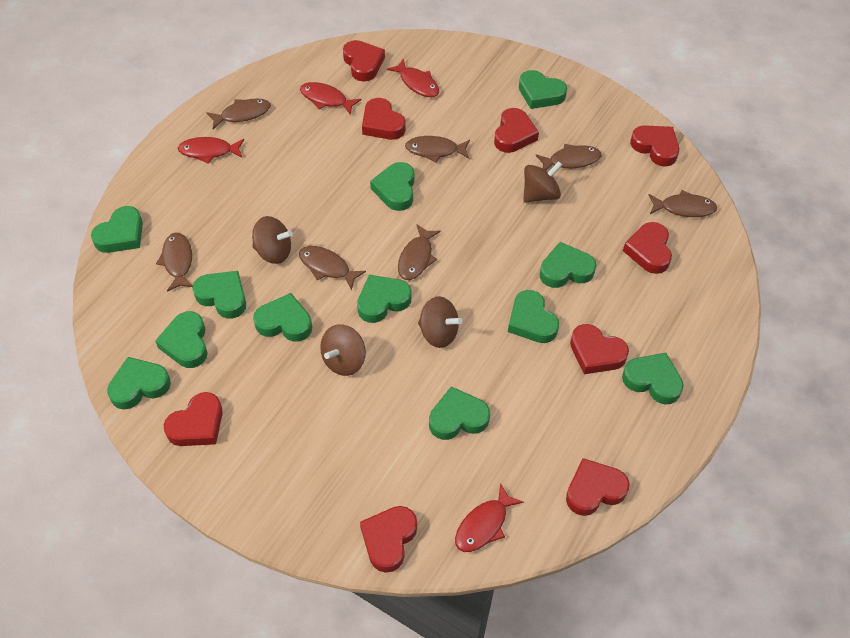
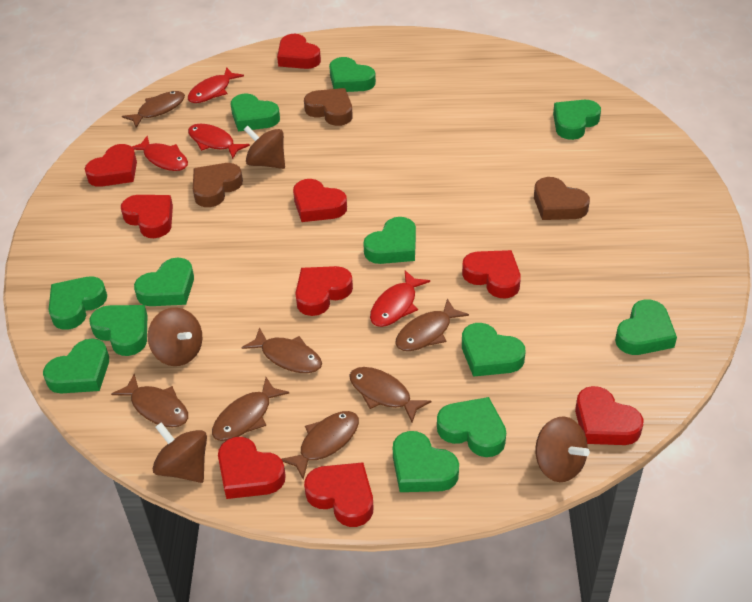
brown heart: none = 0 -> [193,163,243,207] [304,88,353,126] [534,177,590,220] = 3

